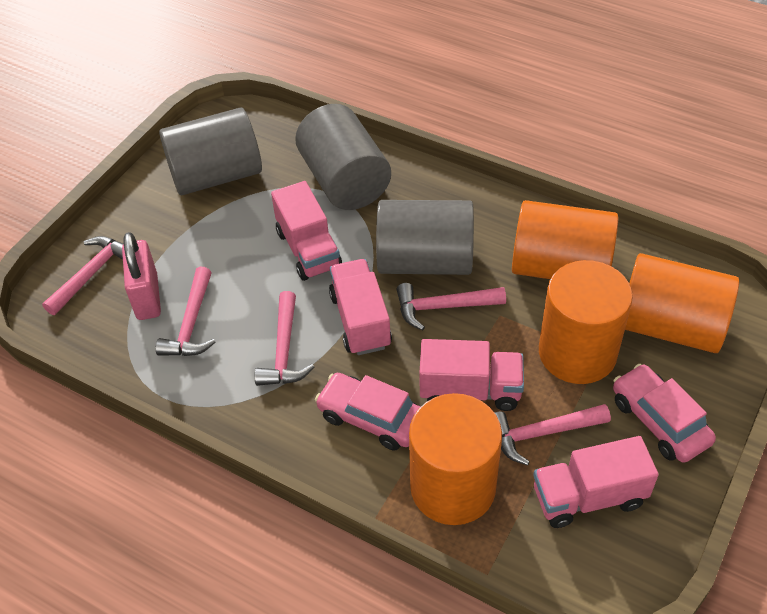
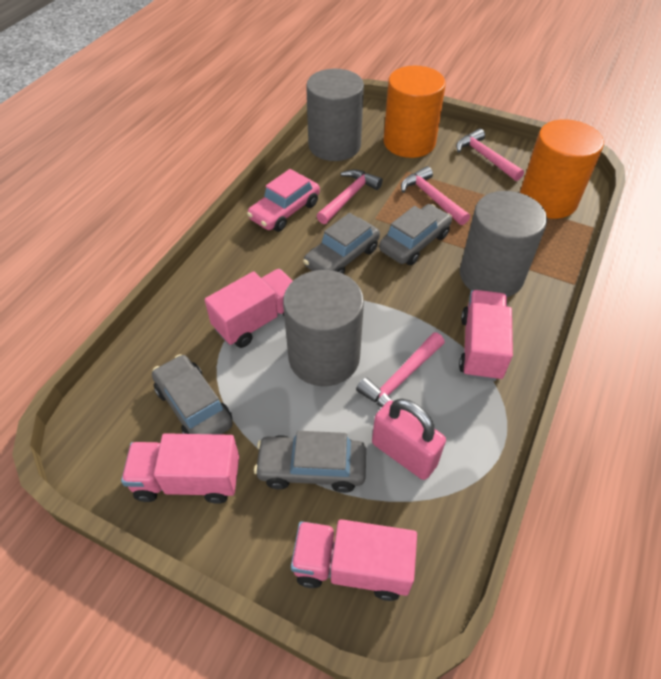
grey car: none = 0 -> [152,354,233,435] [254,431,366,493] [303,213,380,274] [379,204,452,265] = 4
orange cylinder: [409,393,502,525] [512,200,618,279] [539,260,633,384] [625,253,739,353] = 4 -> [384,66,446,158] [520,120,604,219] = 2
pink car: [315,373,420,451] [613,364,716,463] = 2 -> [247,169,320,232] = 1
pink hammer: [42,236,123,315] [155,267,216,356] [255,291,314,386] [396,283,506,330] [495,404,611,465] = 5 -> [317,169,383,224] [356,332,445,407] [401,166,470,225] [456,128,524,181] = 4

